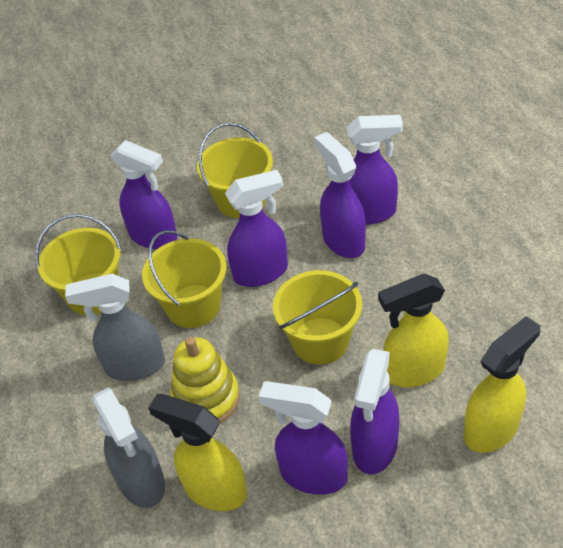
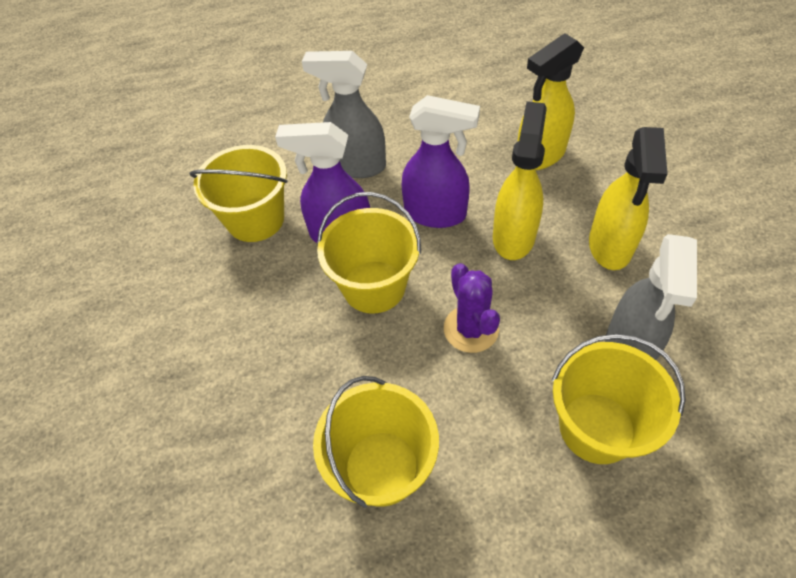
purple cactus: none = 0 -> [444,263,500,353] = 1
purple spray bottle: [111,140,177,249] [225,170,288,287] [258,381,348,495] [314,132,366,258] [347,115,403,225] [350,349,399,474] = 6 -> [275,122,370,244] [402,95,480,228] = 2
yellow stacking toy: [170,337,240,423] = 1 -> none = 0

